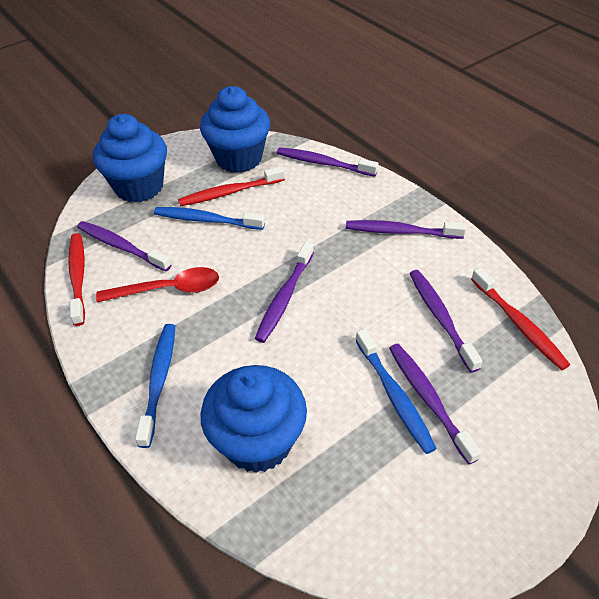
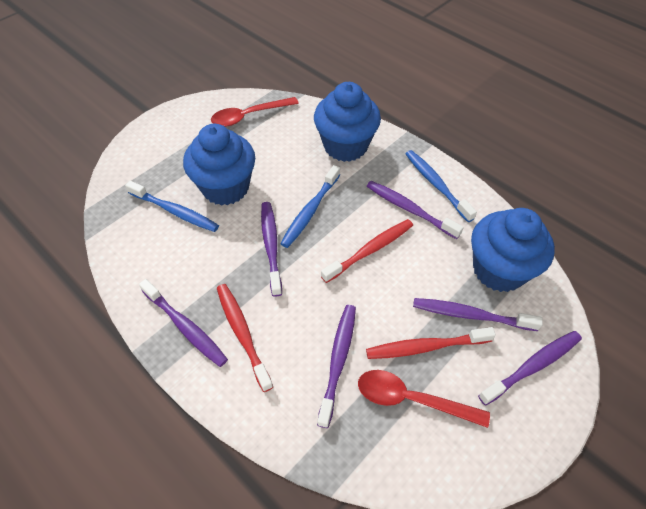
red spoon: [96,267,219,302] = 1 -> [211,97,299,127] [358,370,490,428] = 2

